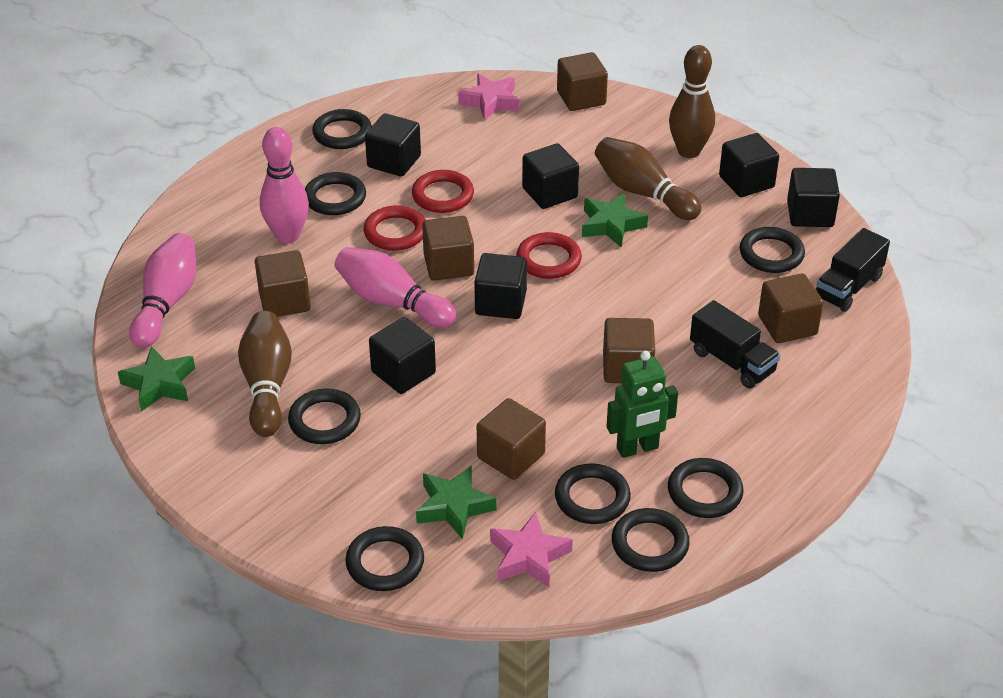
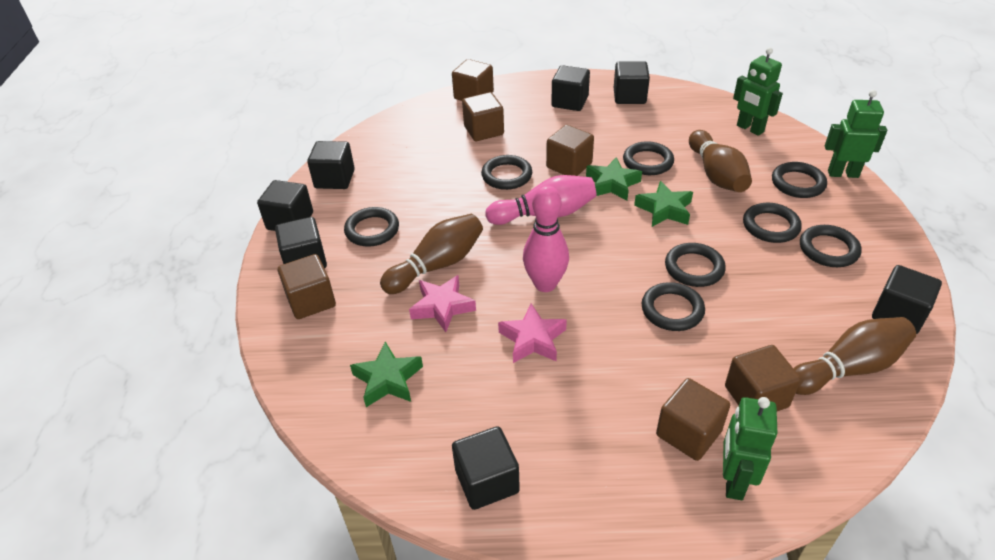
black cube: [365,113,421,177] [369,317,436,394] [474,253,527,319] [522,143,579,209] [719,133,779,197] [787,168,840,227] = 6 -> [257,180,313,231] [275,217,327,268] [307,141,355,189] [452,426,520,510] [551,65,590,111] [614,61,650,104] [872,265,942,335] = 7
black truck: [690,300,780,389] [816,228,890,312] = 2 -> none = 0
green robot: [606,351,678,458] = 1 -> [723,397,777,500] [733,47,783,136] [825,90,887,178] = 3
pink bowling pin: [129,233,196,348] [260,127,309,243] [334,247,457,328] = 3 -> [486,175,596,225] [523,185,569,292] = 2
red ring: [363,206,425,251] [412,170,474,213] [517,232,582,279] = 3 -> none = 0

